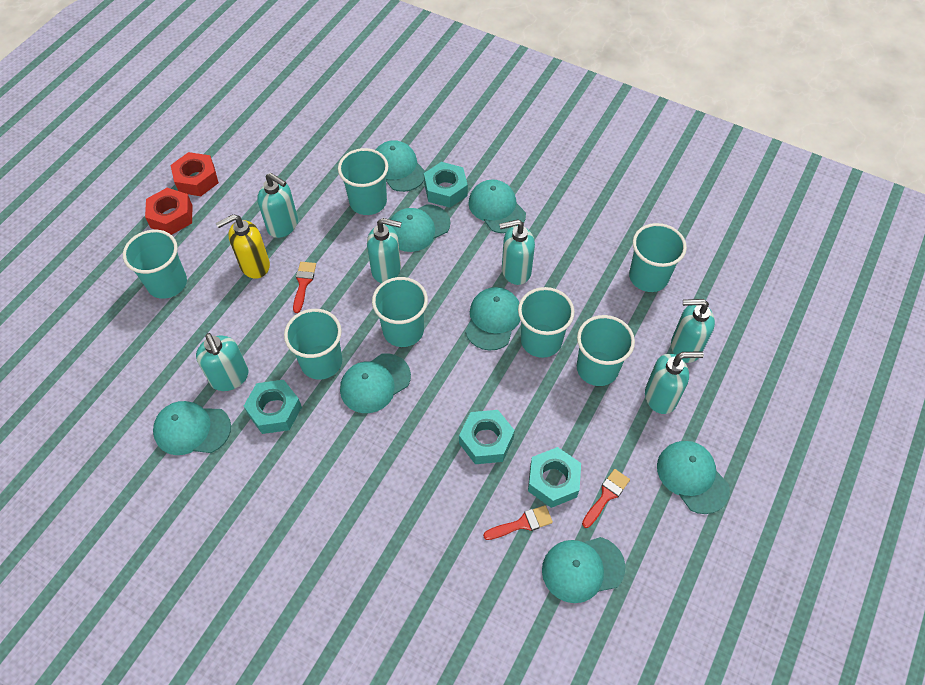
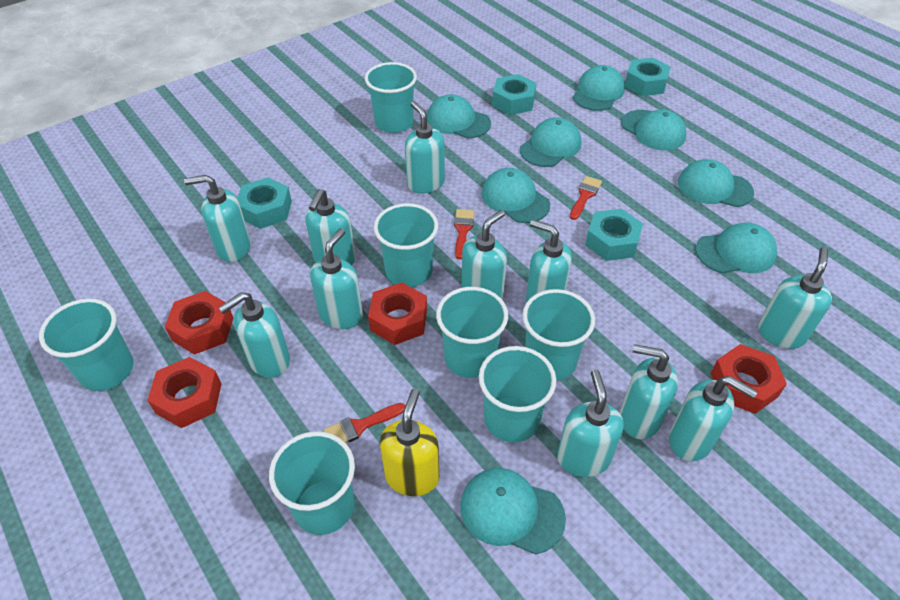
red nut: [145,188,192,235] [170,152,219,196] = 2 -> [147,357,221,428] [165,291,233,355] [368,282,427,345] [711,344,787,414] = 4
turquoise soap dispenser: [196,333,248,391] [257,173,298,238] [367,218,402,283] [499,219,535,285] [645,352,704,414] [671,299,715,363] = 6 -> [184,175,251,262] [219,292,290,378] [305,189,356,265] [310,228,363,329] [405,101,445,194] [462,210,507,300] [526,219,572,303] [557,370,624,477] [620,344,678,439] [669,376,758,462] [758,247,832,349] = 11

